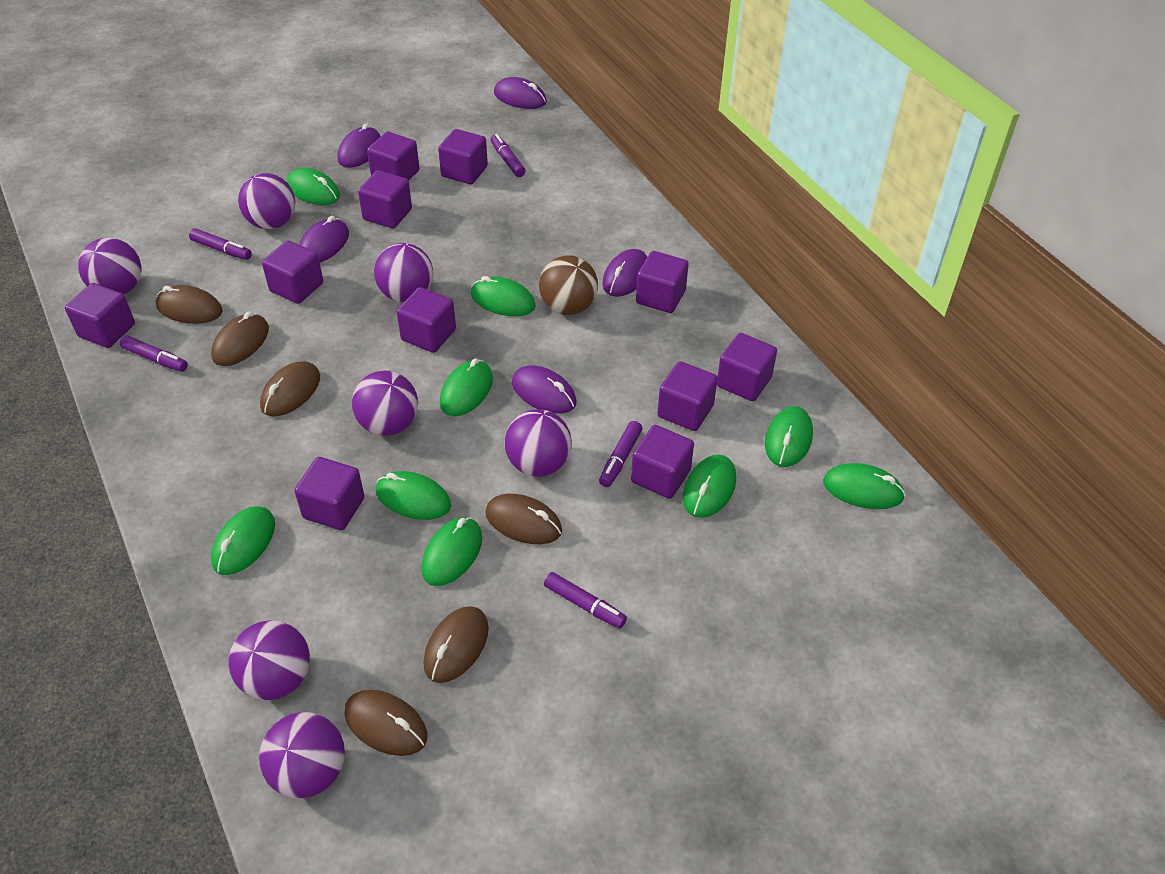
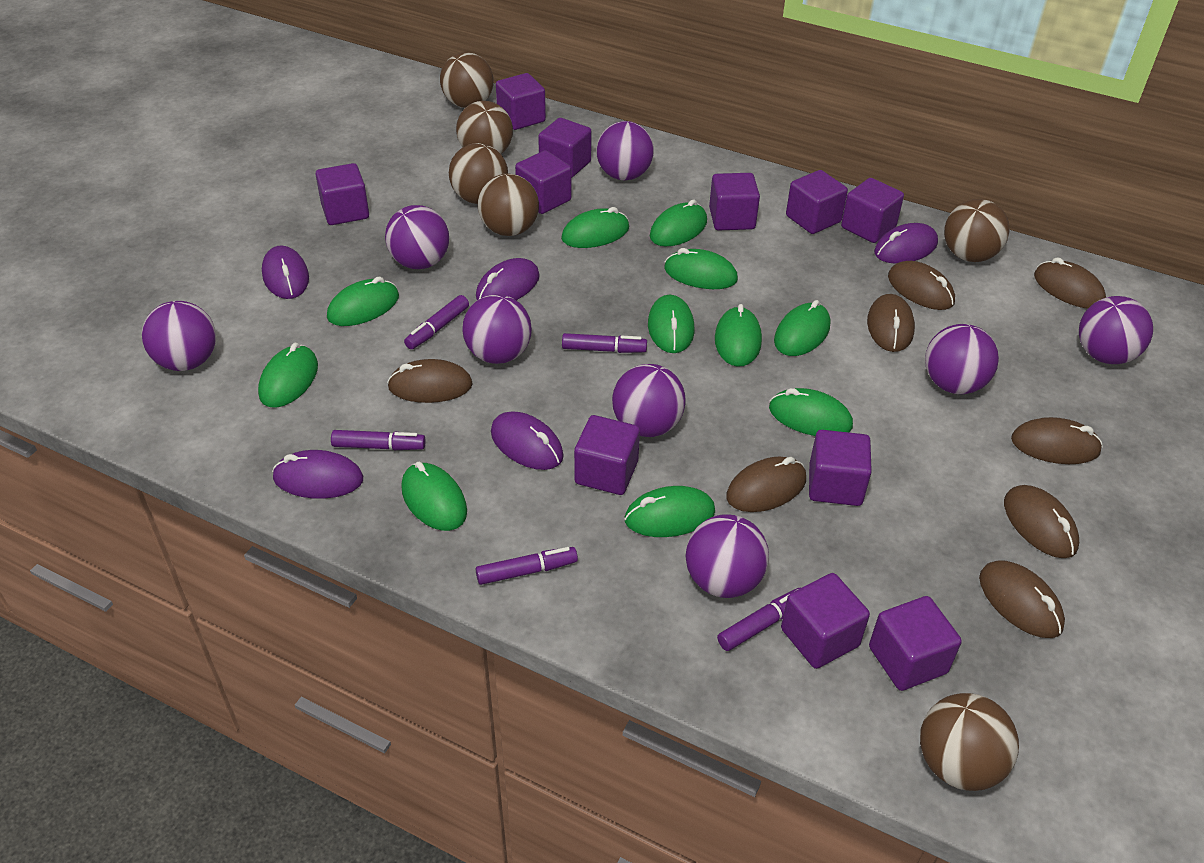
brown ball: [539,255,598,315] = 1 -> [440,52,493,108] [449,143,508,204] [456,101,513,154] [478,174,539,236] [920,693,1019,791] [944,199,1010,262] = 6
brown mouse: [156,285,222,324] [211,312,269,366] [260,361,320,417] [344,690,427,756] [424,606,489,683] [485,494,562,544] = 6 -> [387,359,473,403] [726,457,806,512] [867,294,915,352] [888,261,955,310] [979,560,1065,638] [1004,485,1079,558] [1011,417,1103,464] [1034,257,1106,309] = 8
green mouse: [211,506,275,575] [287,168,340,205] [376,471,451,520] [421,517,482,586] [440,358,493,416] [471,276,536,316] [683,455,736,518] [765,406,813,467] [823,463,905,509] = 9 -> [258,343,318,408] [327,276,399,326] [401,462,467,531] [561,207,629,248] [625,486,715,537] [648,295,695,353] [650,199,707,246] [664,248,738,289] [715,304,762,367] [769,388,853,436] [774,300,830,356] = 11
purple ball: [78,238,141,294] [229,620,310,700] [238,173,295,229] [259,712,345,798] [352,371,418,436] [374,243,433,302] [505,409,572,477] = 7 -> [142,301,216,371] [385,205,449,269] [462,294,532,364] [596,121,654,180] [612,364,686,437] [685,514,769,598] [925,324,999,394] [1079,296,1153,364] = 8

